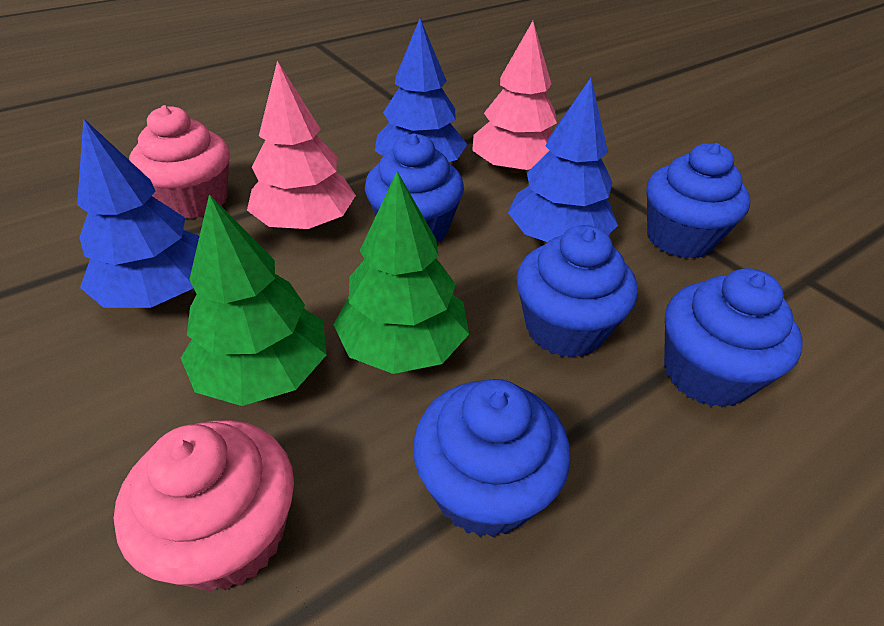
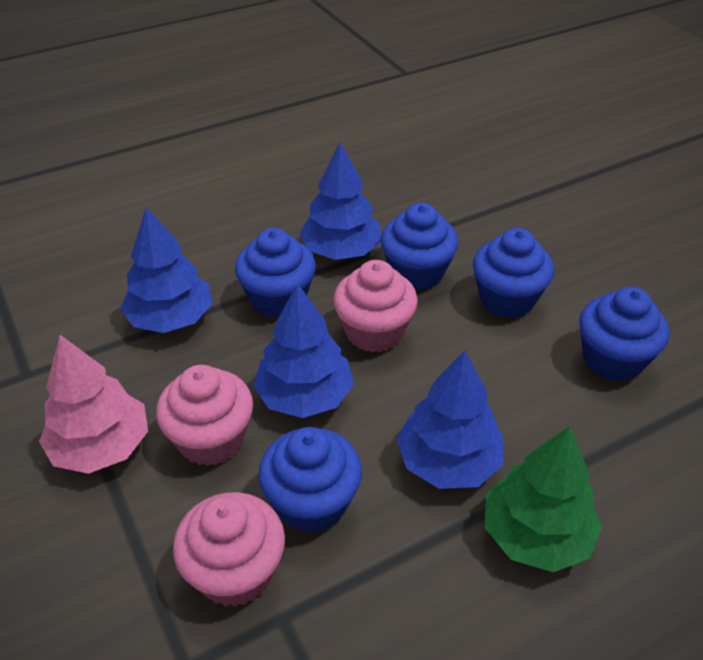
blue tree: [77,118,199,308] [375,18,468,162] [508,78,618,242] = 3 -> [120,207,213,333] [253,283,354,418] [299,142,381,260] [396,351,503,489] = 4
green tree: [181,194,327,406] [333,171,469,374] = 2 -> [485,426,602,572] = 1
pink cupcake: [114,420,294,591] [129,105,230,219] = 2 -> [156,365,253,466] [173,492,285,607] [333,260,418,353] = 3
pink tree: [247,61,356,229] [472,21,557,173] = 2 -> [39,335,148,474] = 1

